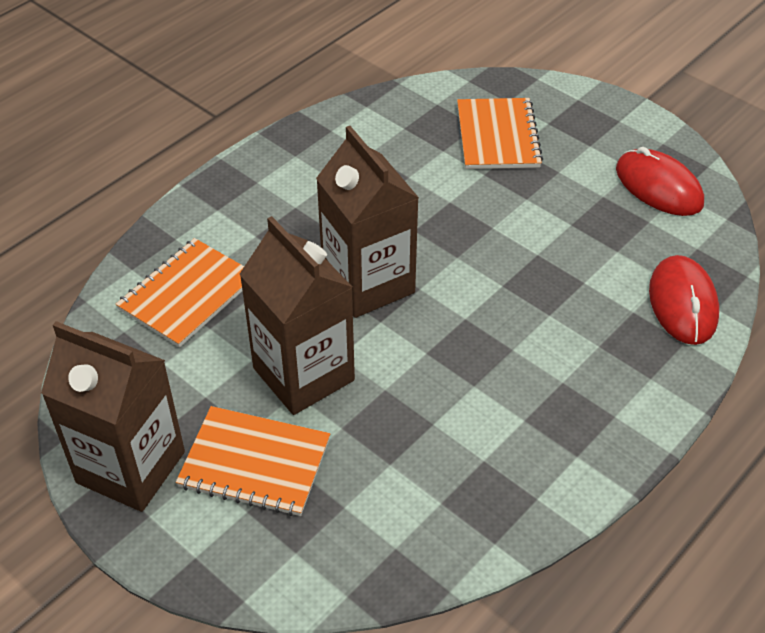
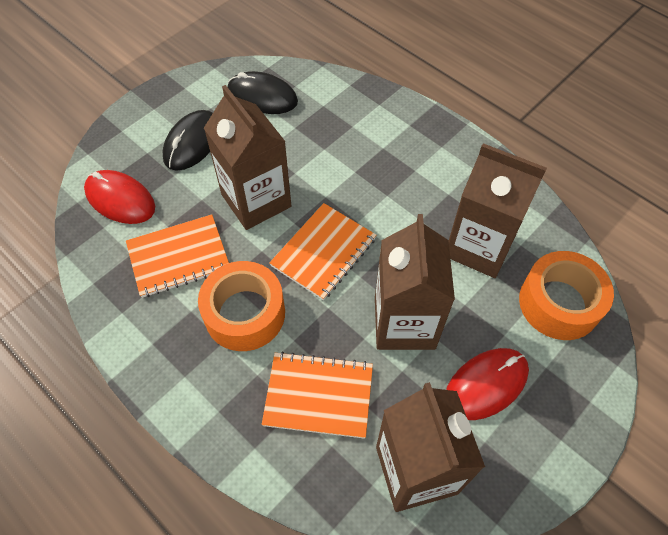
black mouse: none = 0 -> [162,110,213,170] [228,71,298,114] = 2
brown carton: [41,321,185,512] [239,216,355,415] [316,126,419,318] = 3 -> [204,85,291,230] [375,214,455,350] [376,382,485,512] [449,143,547,278] = 4
orange tape: none = 0 -> [198,261,285,351] [519,251,614,340] = 2

